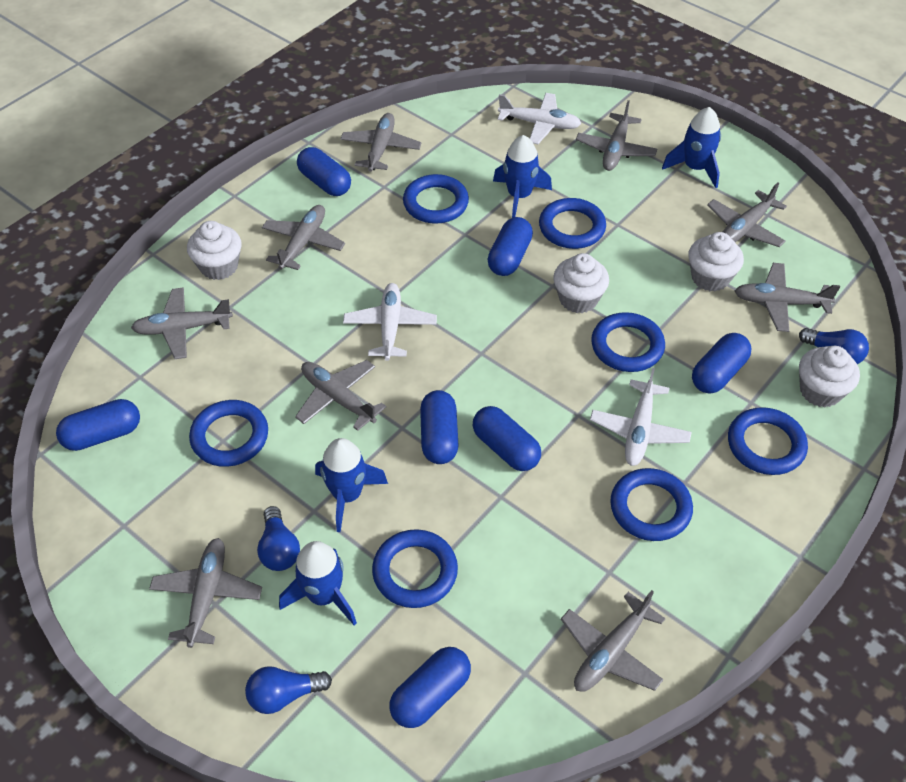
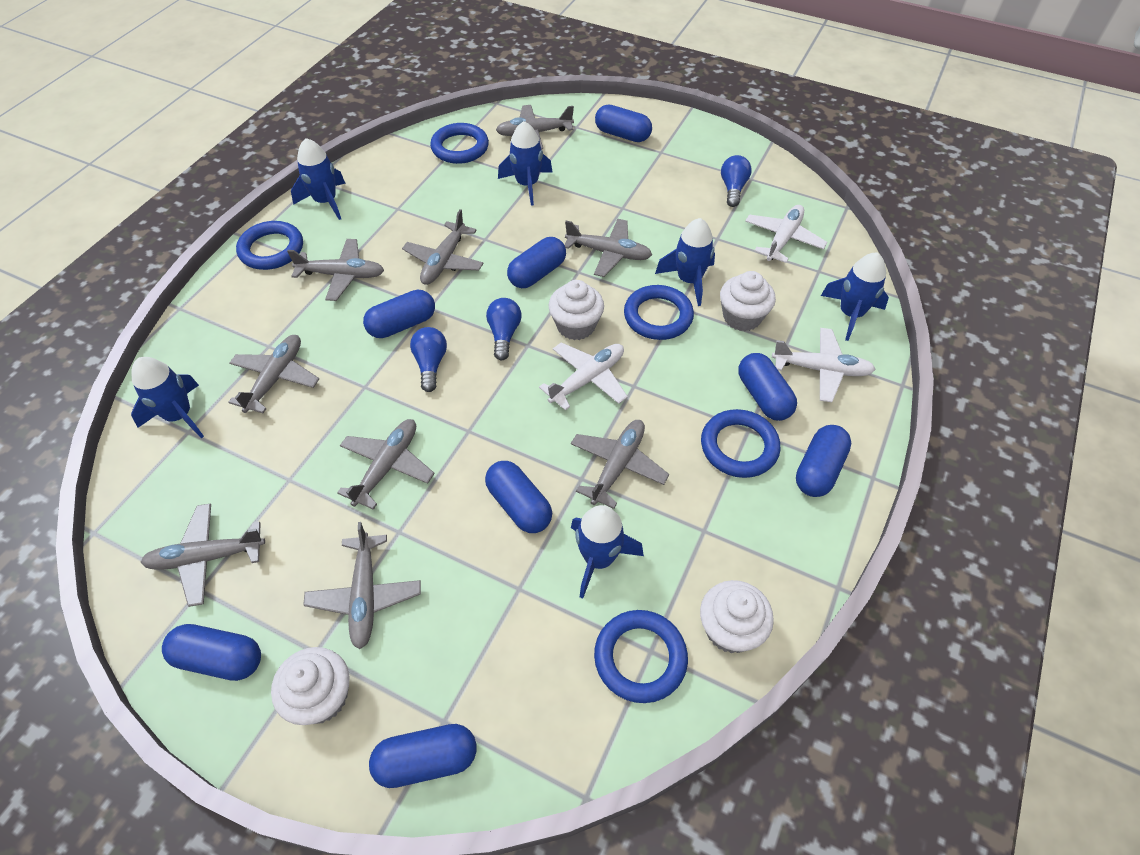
blue capsule: [56,399,140,451] [297,147,351,196] [389,647,471,728] [420,390,458,464] [473,406,541,471] [487,217,533,276] [692,333,751,394] = 7 -> [162,624,261,681] [363,290,435,338] [369,724,477,788] [485,461,552,533] [507,237,566,288] [595,105,652,142] [738,353,797,421] [796,425,851,497] = 8
blue ring: [189,400,268,467] [372,529,458,608] [403,174,469,224] [539,198,606,249] [591,312,665,372] [610,468,693,541] [728,407,808,475] = 7 -> [236,221,303,270] [430,123,489,164] [594,610,688,703] [624,285,694,340] [701,409,780,478] = 5
blue rocket: [279,541,357,625] [315,438,388,532] [493,135,552,218] [662,107,721,188] = 4 -> [131,357,204,438] [291,138,346,220] [498,121,553,206] [571,505,644,599] [655,218,715,306] [821,252,889,341] = 6

